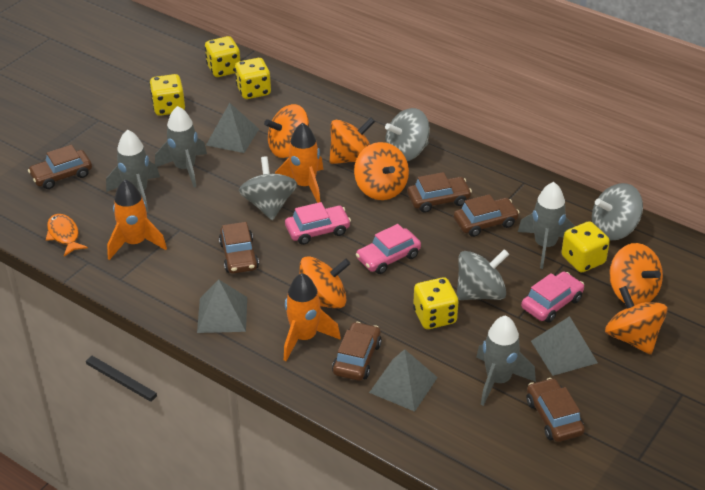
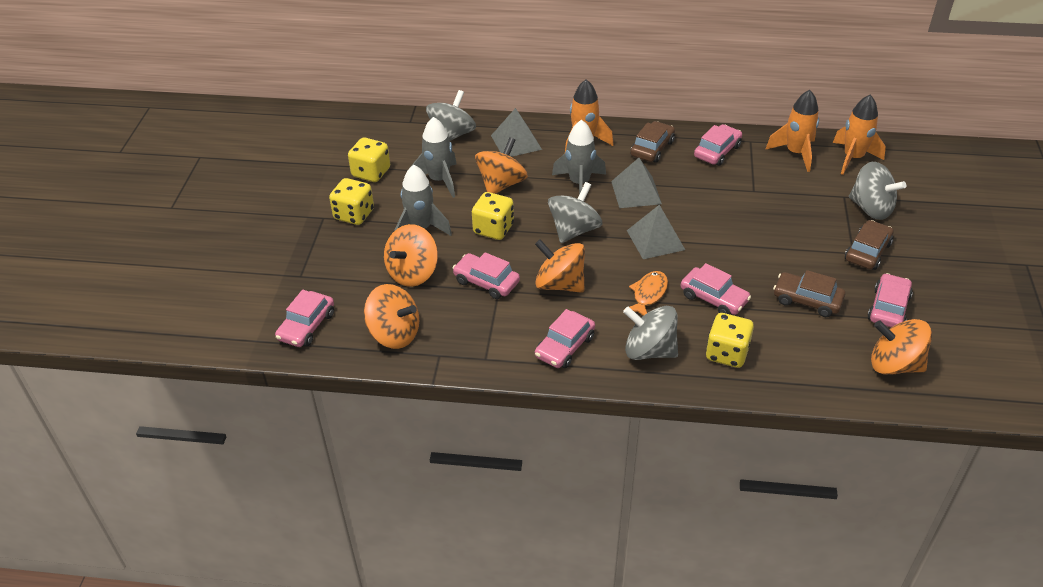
brown car: [28,145,92,189] [219,222,259,274] [332,322,382,381] [407,172,472,213] [454,194,520,237] [527,378,585,442] = 6 -> [630,121,675,163] [773,270,845,317] [845,220,894,270] = 3
grey pyramid: [197,279,247,333] [206,103,259,153] [369,349,438,412] [531,316,598,376] = 4 -> [491,108,542,157] [611,158,662,208] [627,205,685,259] = 3
grey rocket: [106,130,160,212] [155,106,207,187] [476,315,536,406] [518,182,575,269] = 4 -> [395,165,452,236] [410,117,456,198] [552,120,606,195] = 3
orange spinning top: [264,104,309,158] [299,256,350,309] [330,117,375,164] [354,142,409,200] [605,286,668,355] [609,243,663,305] = 6 -> [364,284,419,349] [384,224,438,287] [475,137,528,194] [535,240,585,293] [871,319,932,375] = 5
pink car: [285,202,351,245] [356,224,421,274] [521,271,584,323] = 3 -> [275,290,334,347] [453,252,520,299] [535,309,595,368] [680,263,751,315] [694,124,742,166] [868,273,913,328] = 6
yellow dice: [149,74,185,116] [205,36,240,77] [235,58,271,99] [413,277,459,329] [561,221,610,273] = 5 -> [329,178,374,225] [348,137,390,182] [472,192,514,240] [706,313,754,368] = 4

